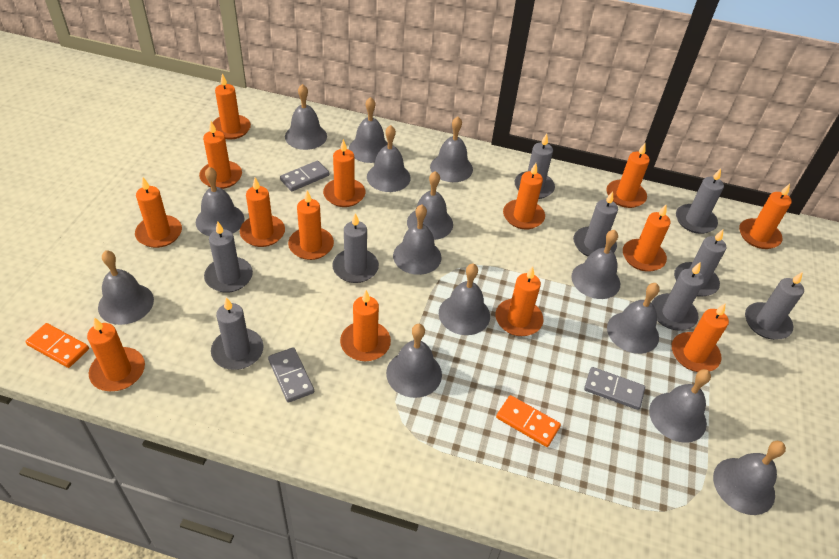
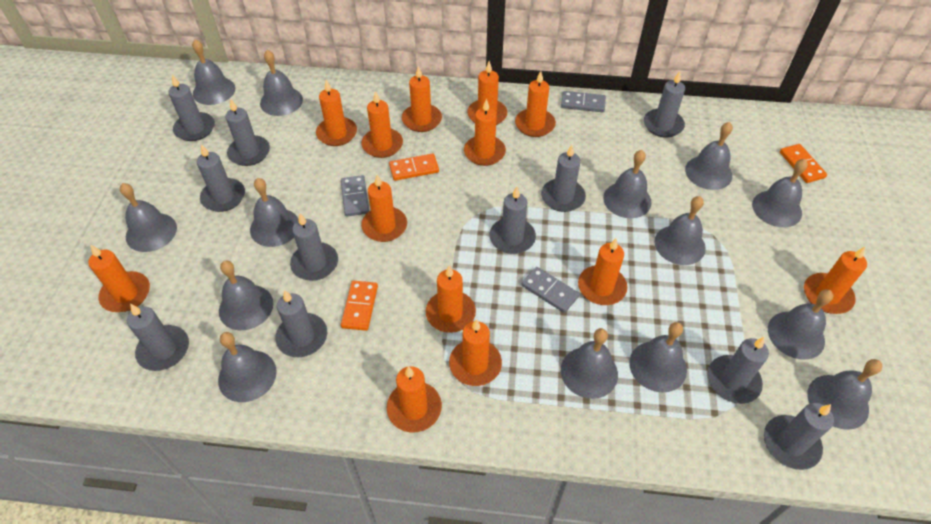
grey candle: [204,222,253,293] [211,297,264,370] [332,213,379,283] [515,134,555,199] [573,191,618,256] [652,262,704,330] [674,229,727,297] [676,168,724,234] [745,272,804,340] = 9 -> [127,304,189,371] [168,75,215,141] [197,144,245,212] [225,99,270,166] [276,290,327,357] [290,213,338,281] [490,187,536,254] [541,145,586,212] [644,71,685,137] [707,337,769,404] [764,403,834,470] = 11
orange candle: [87,317,145,391] [135,177,182,248] [199,121,242,189] [212,73,251,140] [240,178,285,247] [288,190,334,260] [323,139,366,207] [340,290,391,361] [495,267,544,336] [503,163,545,229] [606,143,650,208] [623,205,671,272] [672,304,729,372] [739,184,792,249] = 14 -> [88,245,150,312] [316,80,357,146] [361,91,403,158] [361,175,407,242] [387,366,442,432] [402,66,442,132] [425,265,476,333] [449,319,502,386] [464,99,506,166] [467,61,507,125] [515,71,556,137] [578,238,627,305] [804,247,867,314] = 13
orange domino: [25,323,89,368] [496,395,561,447] = 2 -> [341,281,378,331] [389,153,439,181] [780,144,827,183] = 3

